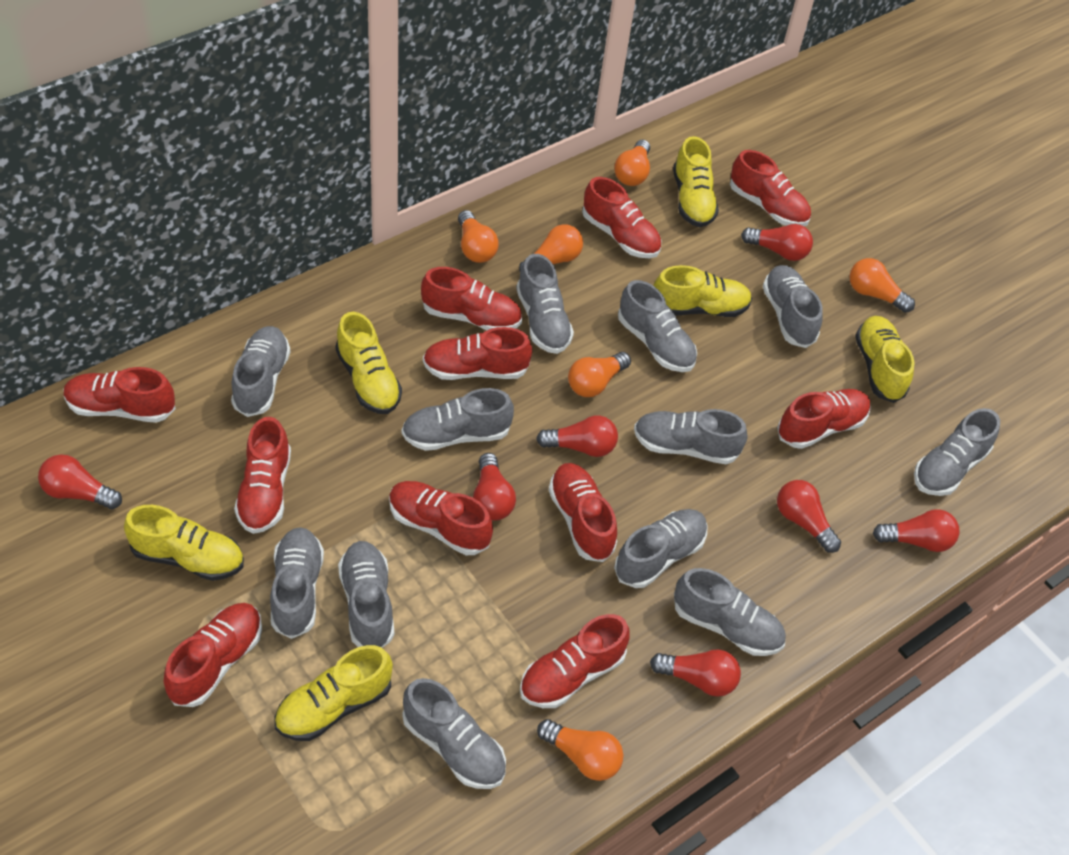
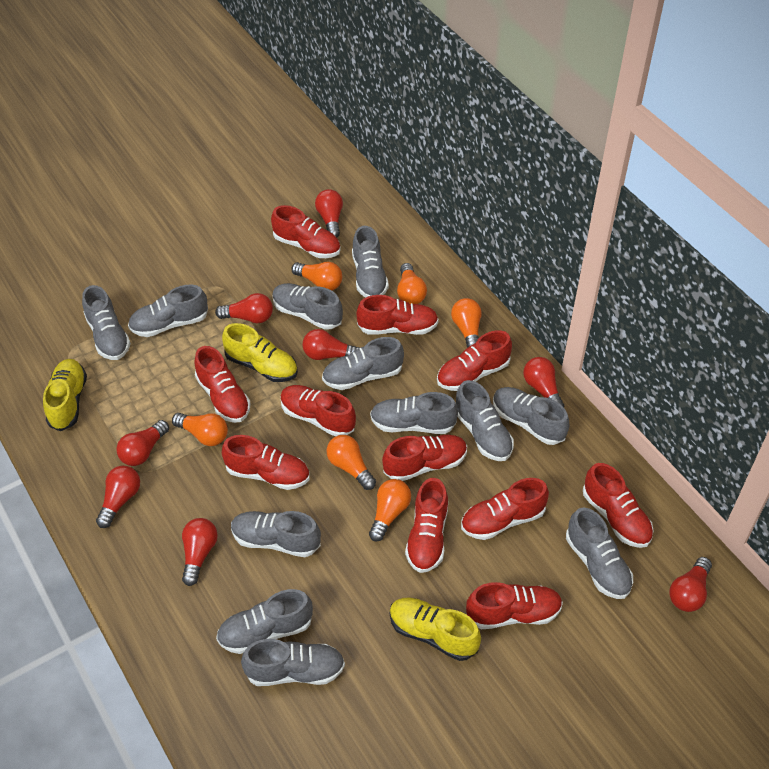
red light bulb: [38,454,122,509] [473,453,516,521] [536,416,618,457] [650,649,741,697] [741,224,813,261] [777,480,841,553] [873,509,959,552] = 7 -> [96,466,140,528] [116,420,169,466] [182,518,218,586] [215,293,273,323] [302,329,360,360] [315,189,343,237] [523,357,564,407] [669,557,712,612] = 8
yellow shoe: [124,505,244,581] [274,645,393,741] [335,312,402,414] [654,265,752,317] [673,136,719,227] [855,316,915,403] = 6 -> [43,359,87,431] [222,323,298,382] [390,598,481,661] = 3

